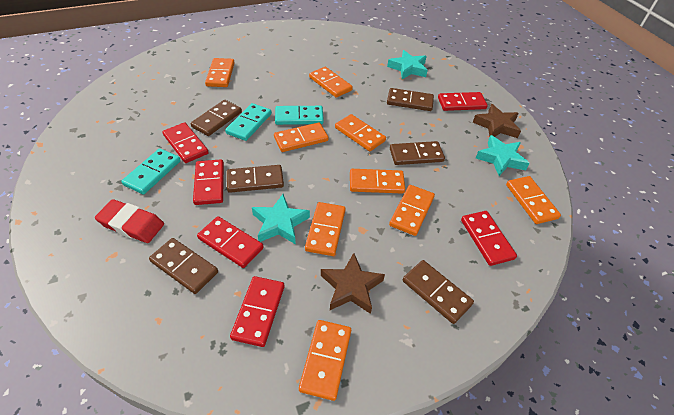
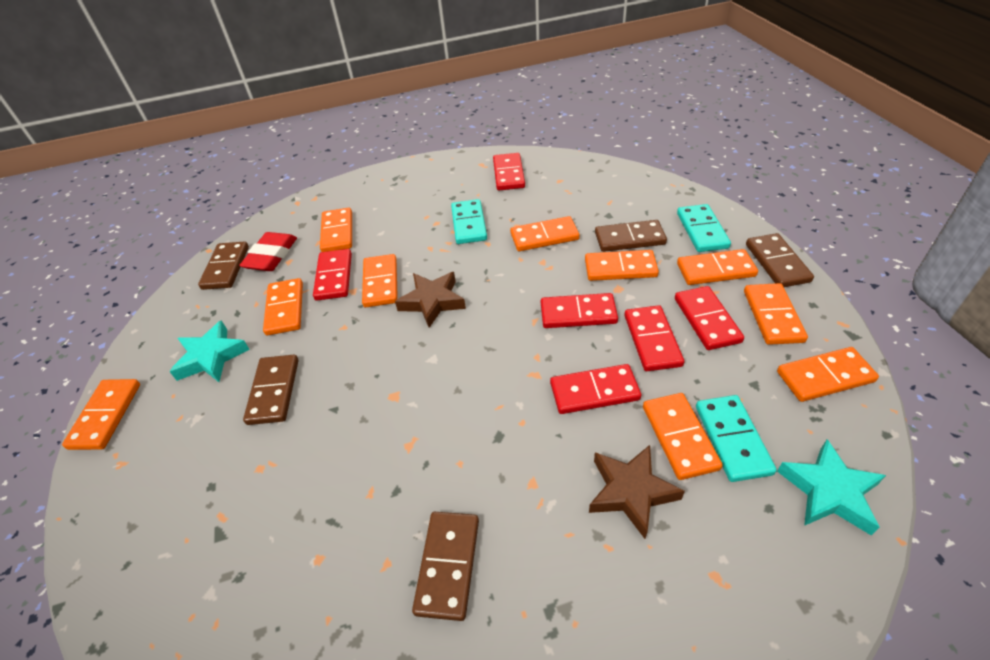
brown domino: [149,238,218,294] [191,100,242,136] [227,165,284,193] [387,88,434,111] [390,141,445,165] [403,260,474,324] = 6 -> [198,241,249,290] [243,355,298,425] [412,512,479,621] [595,220,667,252] [746,233,814,287] = 5
orange domino: [205,58,235,87] [274,122,328,152] [299,320,351,401] [305,202,346,256] [309,67,353,98] [335,114,386,151] [350,169,405,194] [389,185,435,236] [506,176,561,224] = 9 -> [62,379,140,450] [263,278,303,336] [320,207,352,252] [362,254,398,307] [510,216,580,251] [585,250,659,281] [643,393,723,480] [677,249,758,285] [744,283,808,345] [777,347,879,402] = 10
turquoise star: [252,194,310,244] [387,50,428,79] [476,135,530,176] = 3 -> [170,320,250,382] [777,439,886,535] = 2

